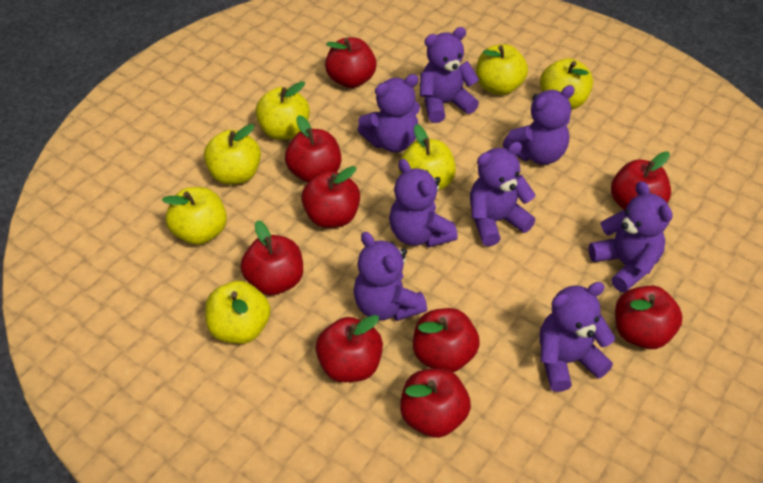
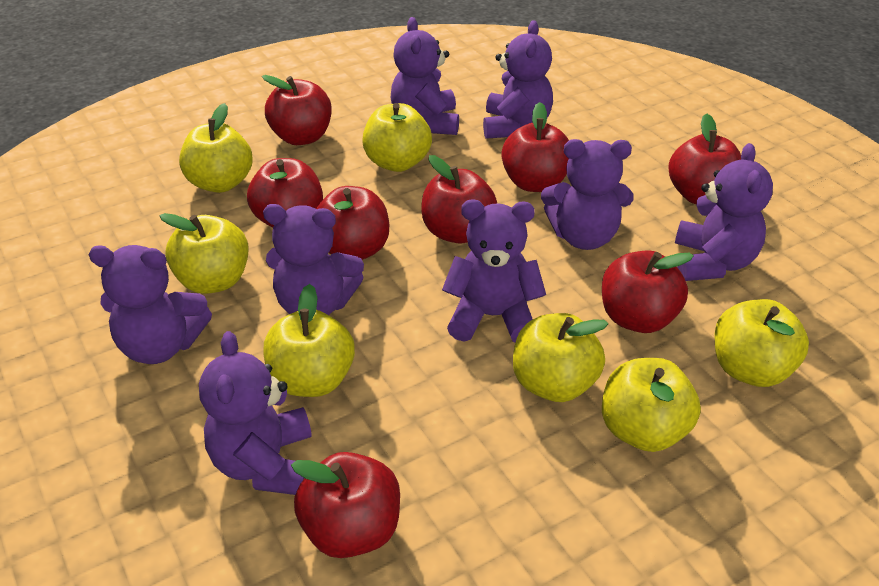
red apple: [241,220,303,295] [285,115,341,183] [301,166,360,228] [315,315,383,382] [325,38,377,88] [400,368,471,438] [413,308,480,372] [611,151,671,210] [615,286,683,349] = 9 -> [247,158,323,227] [262,75,332,145] [291,452,400,558] [316,186,389,260] [421,155,497,244] [501,102,569,192] [602,250,694,333] [668,113,741,204] = 8

